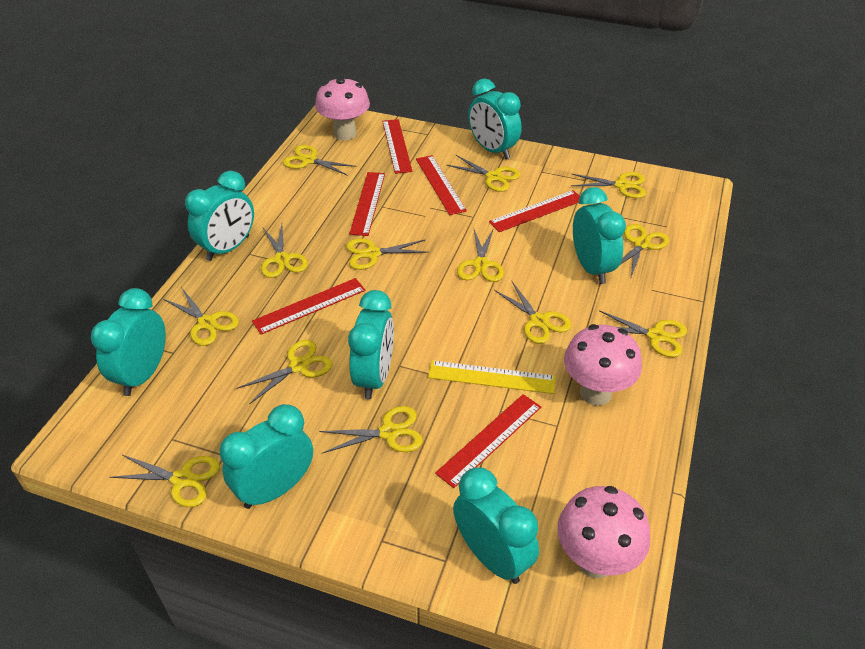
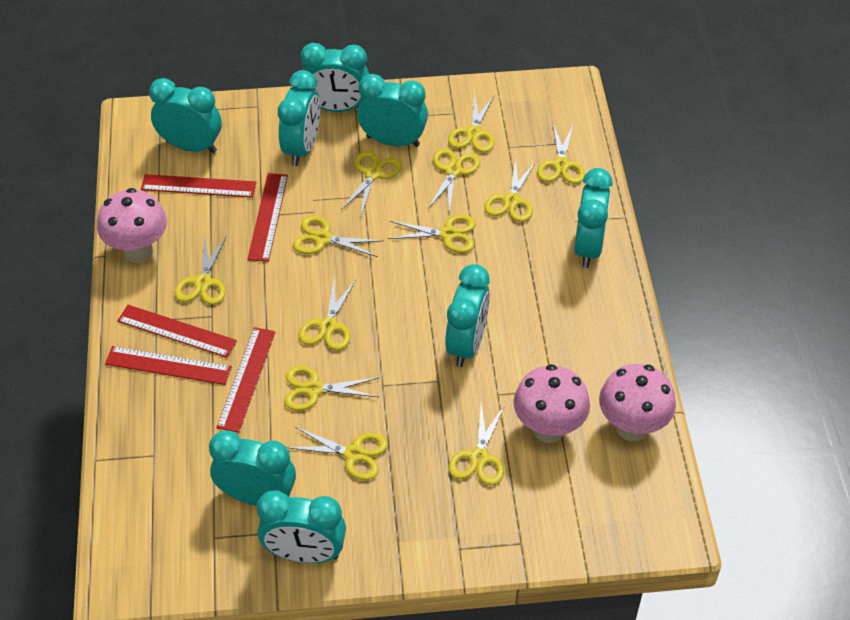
red ruler: [252,278,366,334] [349,172,385,236] [382,119,413,174] [416,155,467,215] [435,394,541,488] [489,190,580,232] = 6 -> [105,346,232,385] [117,305,237,358] [141,174,256,198] [216,327,275,433] [247,173,288,262] = 5
turquoise clock: [91,288,166,396] [185,171,254,261] [219,404,313,509] [348,290,394,399] [453,467,539,584] [468,79,522,159] [573,187,626,284] = 7 -> [149,78,222,153] [209,430,296,506] [257,490,346,563] [278,70,320,166] [301,43,369,112] [357,74,428,147] [445,264,490,367] [574,168,613,268] = 8
yellow ruler: [428,360,556,394] = 1 -> none = 0
yellow scissors: [110,455,220,507] [163,287,239,346] [236,340,333,404] [261,224,308,278] [283,145,357,176] [319,406,423,453] [346,238,429,270] [447,155,520,192] [457,228,504,282] [494,282,571,344] [571,172,646,198] [599,310,687,357] [620,224,669,277] = 13 -> [175,235,226,305] [284,366,378,411] [286,427,388,480] [293,216,383,257] [299,280,356,351] [341,151,401,216] [388,215,476,253] [428,148,480,214] [448,93,495,153] [449,404,505,486] [484,158,537,222] [537,124,585,184] = 12

